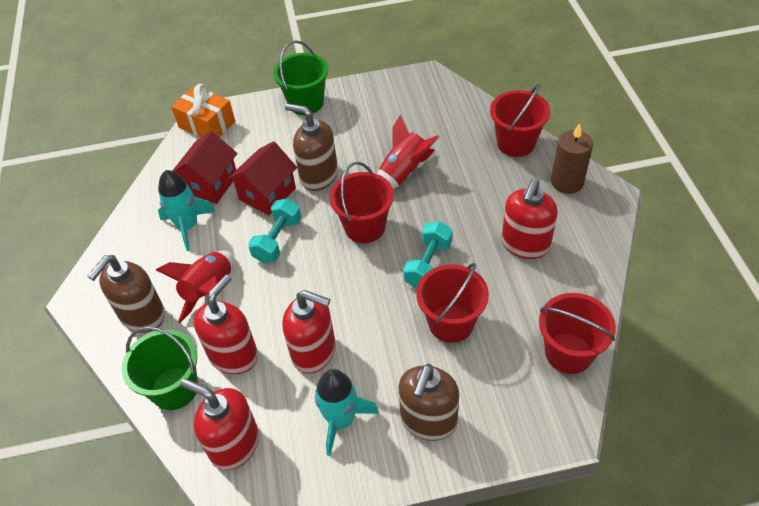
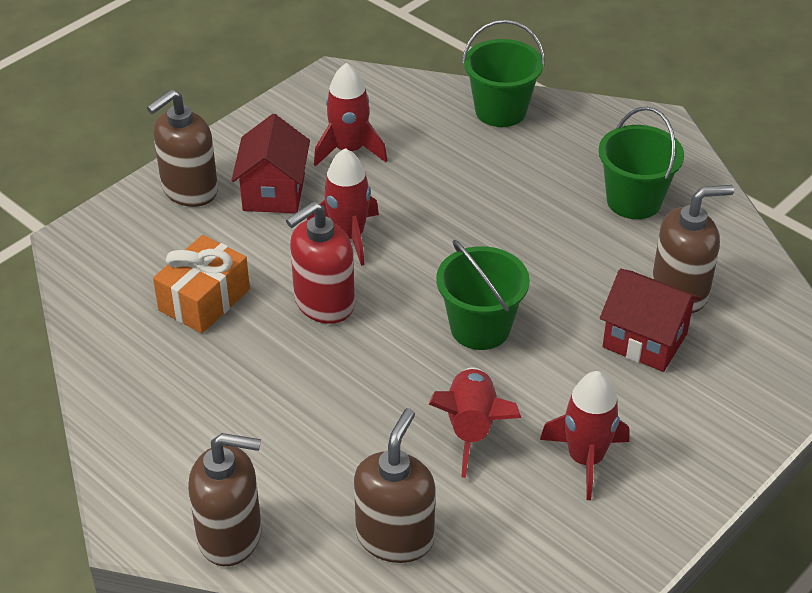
brown candle: [551,123,593,194] = 1 -> none = 0
brown soap dispenser: [87,255,165,333] [285,103,338,191] [399,364,459,441] = 3 -> [147,89,218,207] [188,433,262,566] [354,408,435,563] [652,185,734,313] = 4
green bucket: [122,326,198,410] [273,40,328,115] = 2 -> [436,239,530,350] [462,20,545,127] [598,107,684,219] = 3
red bucket: [329,162,394,243] [416,263,489,343] [490,84,550,157] [539,293,616,374] = 4 -> none = 0
red rocket: [156,251,234,323] [377,115,439,189] = 2 -> [307,148,379,266] [314,63,387,166] [429,368,521,478] [540,371,629,500] = 4
red soap dispenser: [180,378,259,470] [194,275,258,374] [282,290,336,374] [502,179,558,259] = 4 -> [286,201,355,324] = 1
turquoise dumbbell: [248,198,302,263] [403,221,453,289] = 2 -> none = 0
turquoise rocket: [158,170,215,251] [315,369,379,456] = 2 -> none = 0

